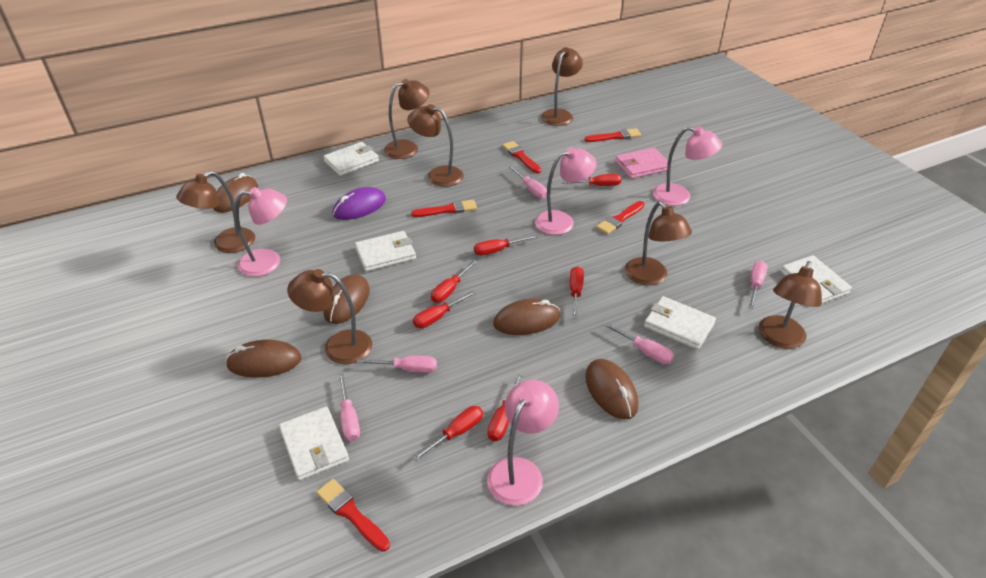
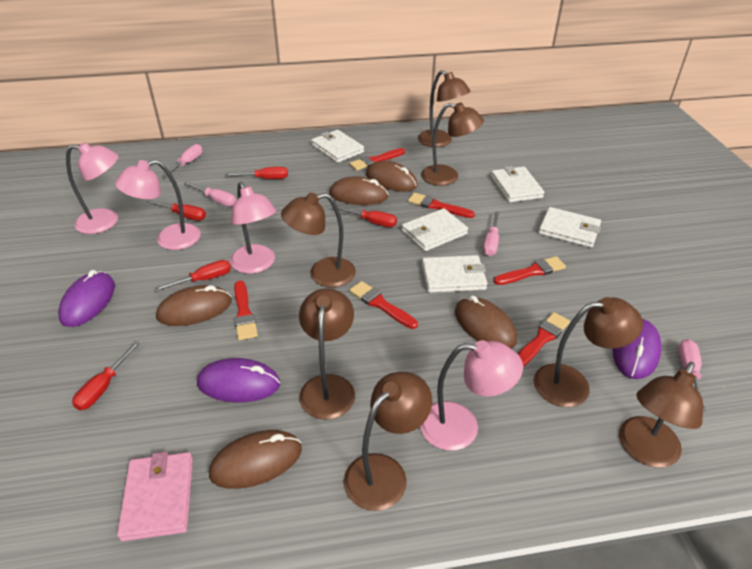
pink screwdriver: [338,373,360,441] [357,356,437,373] [509,166,547,198] [603,323,674,364] [749,261,768,309] = 5 -> [162,144,202,177] [184,182,236,206] [483,211,499,256] [678,339,706,412] = 4
purple mouse: [333,187,386,220] = 1 -> [58,270,115,327] [197,358,280,402] [612,319,662,379] = 3
red brush: [316,479,390,552] [411,200,477,217] [502,141,541,174] [584,128,641,142] [596,201,645,234] = 5 -> [234,280,258,340] [349,148,405,171] [350,281,418,329] [408,193,475,218] [494,256,566,285] [518,312,570,367] = 6
red screwdriver: [412,406,483,462] [413,290,476,328] [431,259,478,303] [474,235,538,256] [487,374,523,441] [561,174,621,186] [570,266,584,319] = 7 -> [72,341,140,410] [147,200,206,221] [154,260,231,292] [225,167,288,179] [338,207,397,227] = 5

